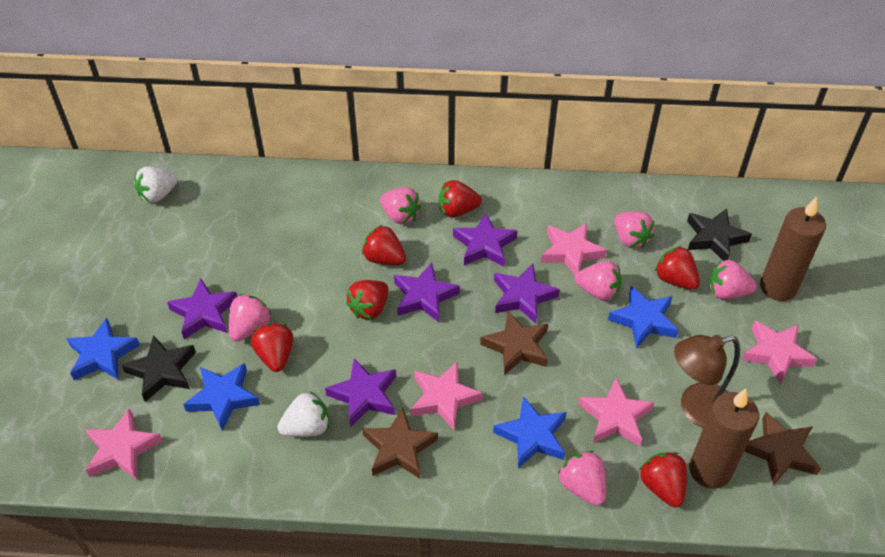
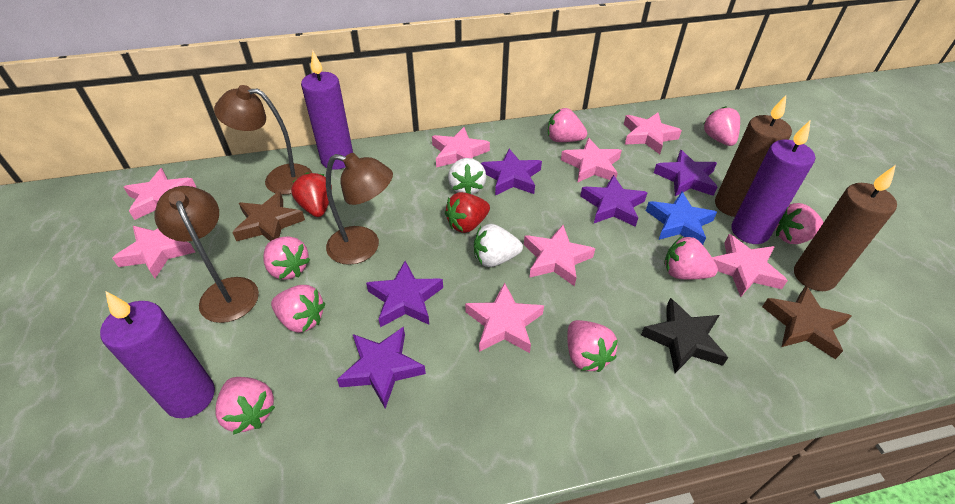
black star: [122,335,196,402] [687,209,752,261] = 2 -> [641,298,728,373] = 1
blue star: [66,318,140,380] [183,363,260,431] [493,396,566,468] [608,286,678,348] = 4 -> [646,192,717,245] = 1
brown lamp: [674,335,740,428] = 1 -> [154,186,259,323] [214,85,312,195] [326,153,393,265] = 3
brown star: [362,407,438,479] [480,311,548,375] [744,412,821,486] = 3 -> [232,191,305,241] [762,286,851,359] = 2
pink star: [85,408,163,480] [411,361,483,430] [541,223,607,275] [578,378,654,446] [742,321,818,385] = 5 -> [112,226,195,278] [123,168,196,220] [432,127,490,168] [465,282,544,353] [524,225,595,286] [561,138,622,183] [624,113,682,154] [712,234,788,297] = 8
pink strawberry: [229,294,271,341] [380,187,421,224] [558,451,606,506] [575,261,622,301] [615,211,654,248] [709,260,757,300] = 6 -> [215,377,275,435] [263,236,310,280] [271,285,326,333] [548,108,587,142] [567,320,618,372] [664,236,718,280] [704,106,740,146] [776,203,824,244] = 8
purple candle: none = 0 -> [100,292,215,418] [301,51,353,170] [731,120,815,244] = 3
red strawberry: [251,323,293,372] [346,280,388,320] [362,225,406,265] [439,180,482,217] [640,452,687,507] [655,246,700,290] = 6 -> [291,172,332,217] [445,192,490,233] = 2

